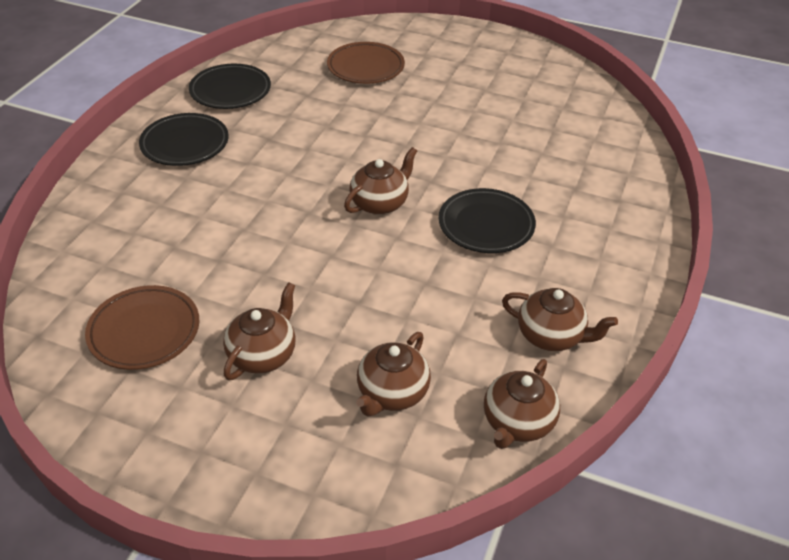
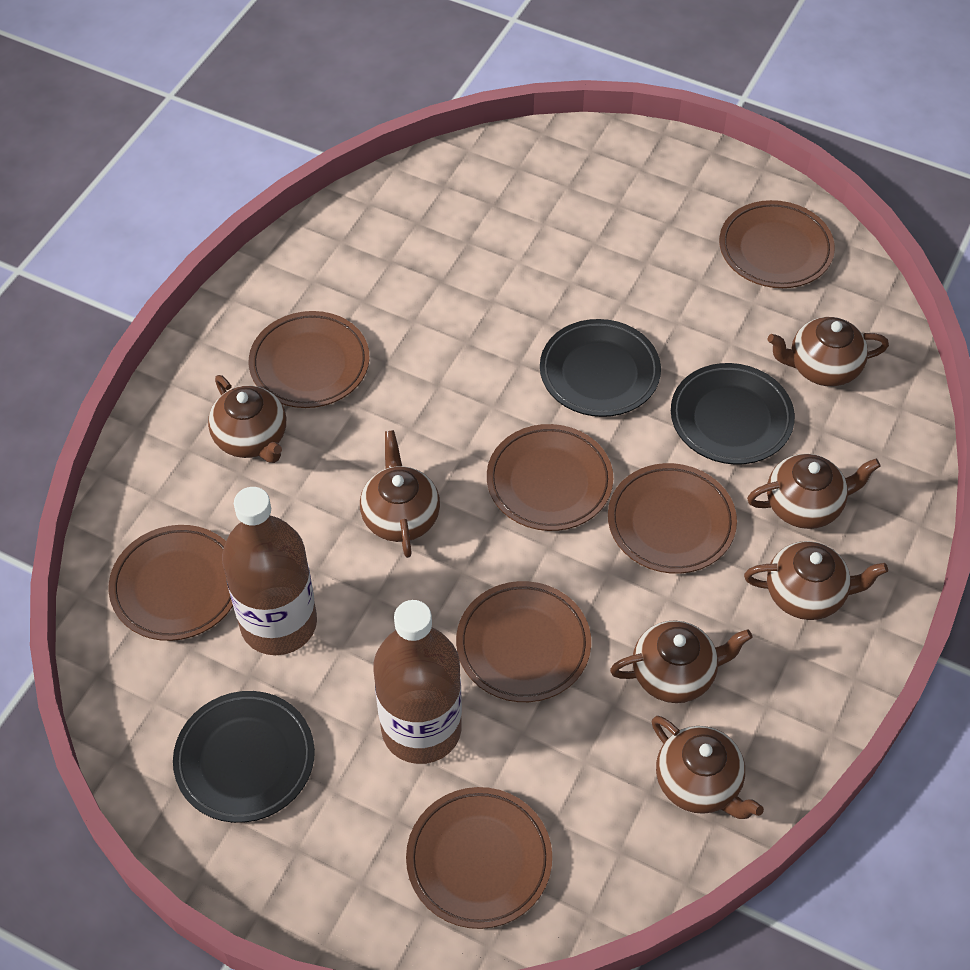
brown bottle: none = 0 -> [222,487,317,655] [373,600,462,764] = 2
brown plate: [85,285,199,370] [327,42,405,84] = 2 -> [109,525,233,641] [249,311,370,408] [406,787,552,929] [456,581,591,702] [487,424,613,531] [608,463,737,574] [719,200,835,288] = 7
brown teapot: [223,282,296,380] [344,147,417,215] [356,332,431,417] [484,359,560,449] [502,288,618,351] = 5 -> [208,375,286,463] [360,430,440,558] [610,621,752,703] [652,716,764,819] [744,541,888,620] [747,454,881,529] [767,317,889,386] = 7

